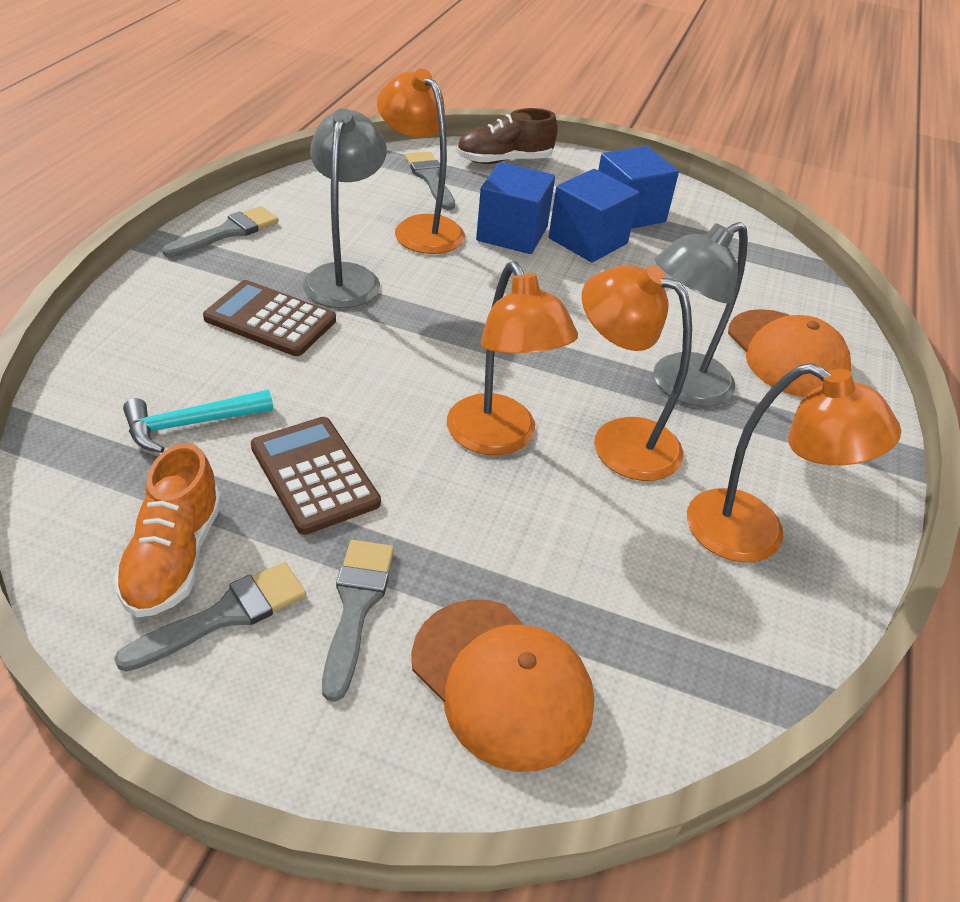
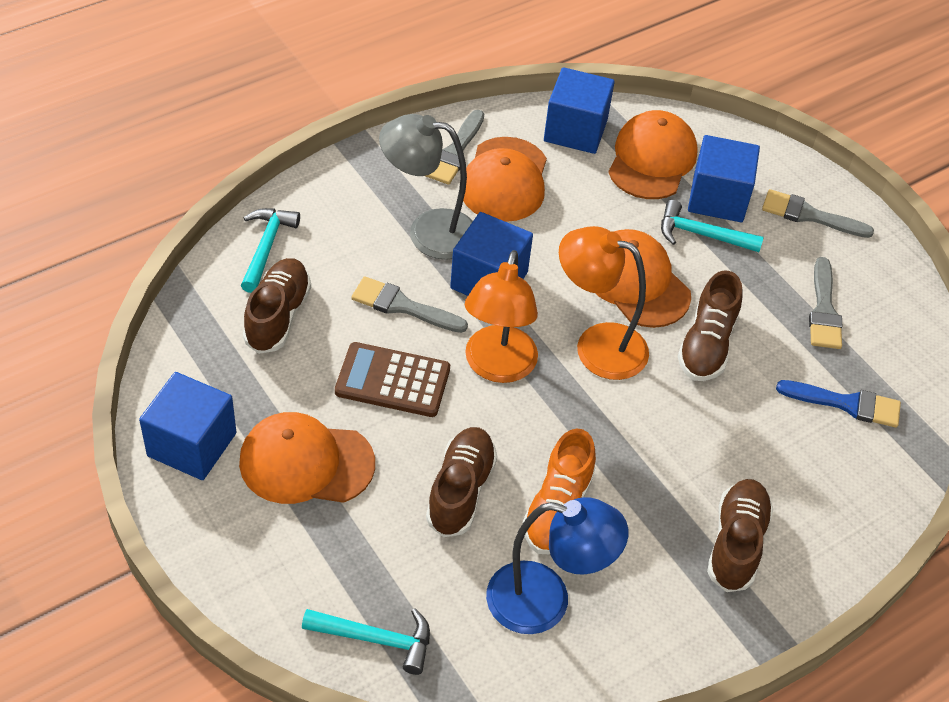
blue brush: none = 0 -> [776,380,901,428] = 1
blue cube: [476,162,555,254] [549,169,639,262] [598,146,679,229] = 3 -> [139,372,236,480] [450,212,533,296] [544,67,615,154] [688,135,760,222] = 4
blue lamp: none = 0 -> [486,497,628,634] = 1
brown calculator: [203,280,336,356] [251,417,381,535] = 2 -> [335,342,450,417] = 1
brown shoe: [456,108,558,164] = 1 -> [243,258,311,354] [426,427,497,537] [677,270,743,381] [707,479,773,592] = 4
grey lamp: [303,108,387,308] [654,222,748,407] = 2 -> [379,114,473,260] = 1
orange cap: [411,600,594,772] [728,309,851,397] = 2 -> [239,412,375,504] [463,137,547,222] [595,229,691,328] [608,110,698,199] = 4
orange lamp: [377,69,465,254] [447,261,578,455] [582,265,692,481] [687,363,901,562] = 4 -> [465,250,538,383] [559,226,649,380] = 2
turquoise hammer: [123,390,273,453] = 1 -> [241,208,300,293] [302,608,430,675] [661,200,764,252] = 3

